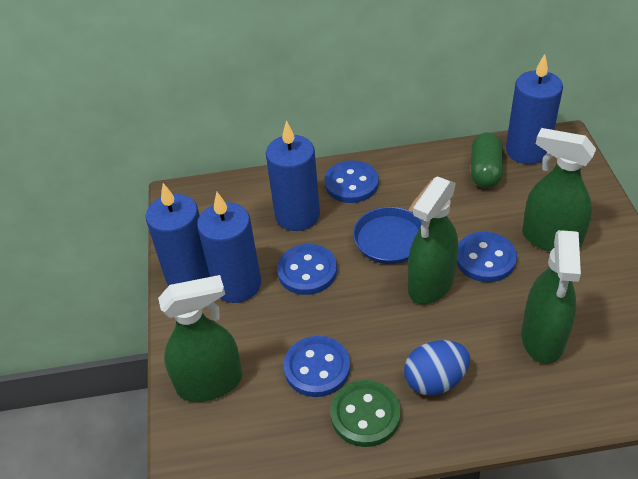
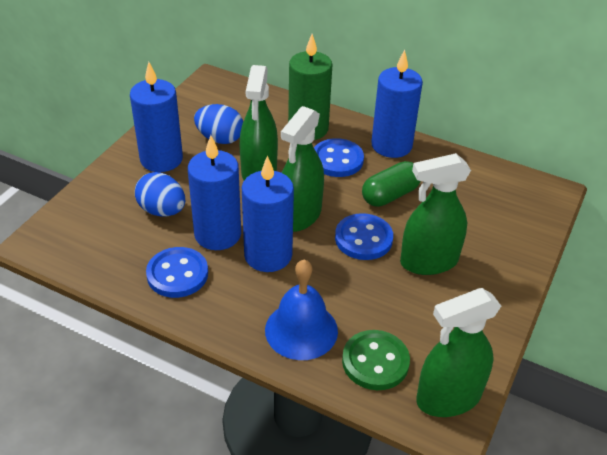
blue bell: none = 0 -> [265,259,338,360] = 1
blue button: [277,244,337,295] [284,336,350,397] [324,160,379,203] [457,232,517,282] = 4 -> [146,247,208,298] [314,138,364,177] [335,213,393,260] = 3
blue egg: [404,340,470,396] = 1 -> [135,172,185,216] [194,104,243,144] = 2
blue pan: [353,180,432,264] = 1 -> none = 0
green candle: none = 0 -> [288,34,332,140] = 1

